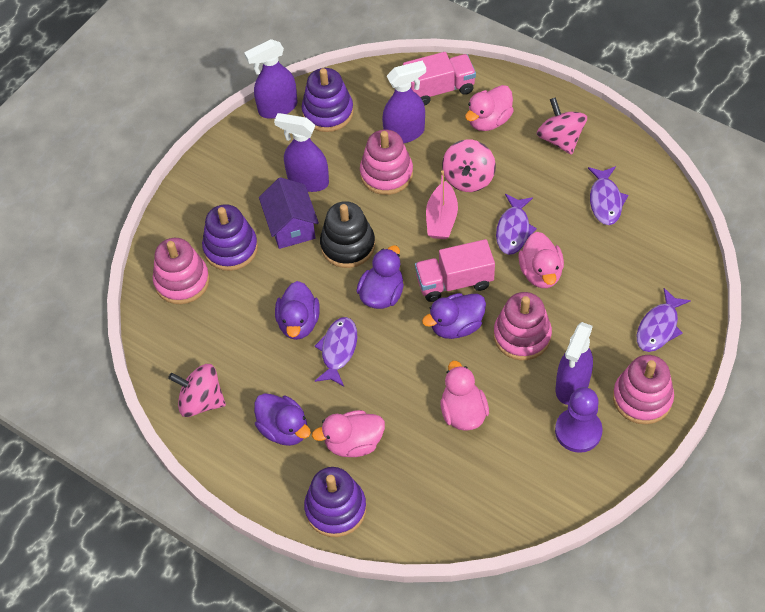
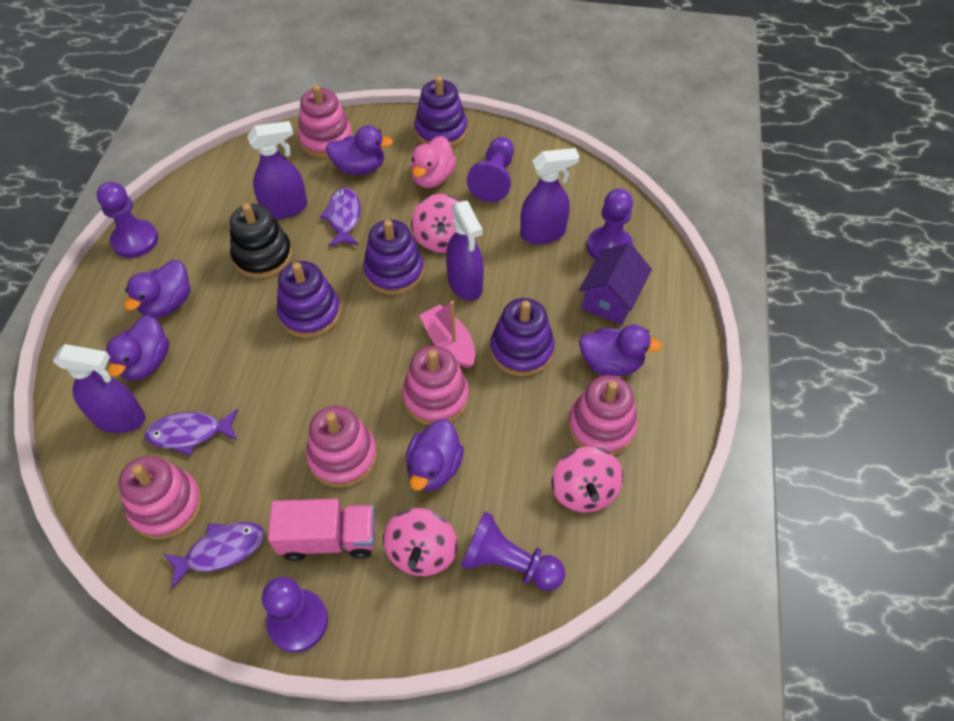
pink duck: [312,410,385,457] [440,361,489,431] [465,85,514,131] [518,232,564,288] = 4 -> [410,136,456,188] = 1
pink stacking toy: [153,238,210,304] [360,130,413,195] [494,292,552,360] [613,355,674,424] = 4 -> [119,456,202,539] [298,85,353,158] [306,406,377,488] [402,346,469,425] [568,375,638,455] = 5
pink truck: [403,52,476,106] [415,239,495,302] = 2 -> [268,499,375,561] = 1
purple duck: [254,393,311,446] [275,281,320,340] [356,245,404,309] [422,293,486,339] = 4 -> [106,315,169,381] [124,260,190,318] [326,125,393,175] [406,419,464,491] [579,325,662,376] = 5
purple fish: [314,317,358,386] [496,194,537,255] [588,166,628,225] [637,288,691,352] = 4 -> [144,409,238,456] [163,522,264,589] [320,187,361,247] = 3
purple pawn: [555,387,603,453] = 1 -> [97,182,158,258] [262,577,328,652] [461,511,565,591] [467,137,514,202] [587,189,633,260] = 5
purple stacking toy: [202,204,258,271] [302,68,354,132] [304,467,367,537] = 3 -> [277,261,341,338] [363,220,424,295] [414,76,467,147] [490,298,555,376] = 4

